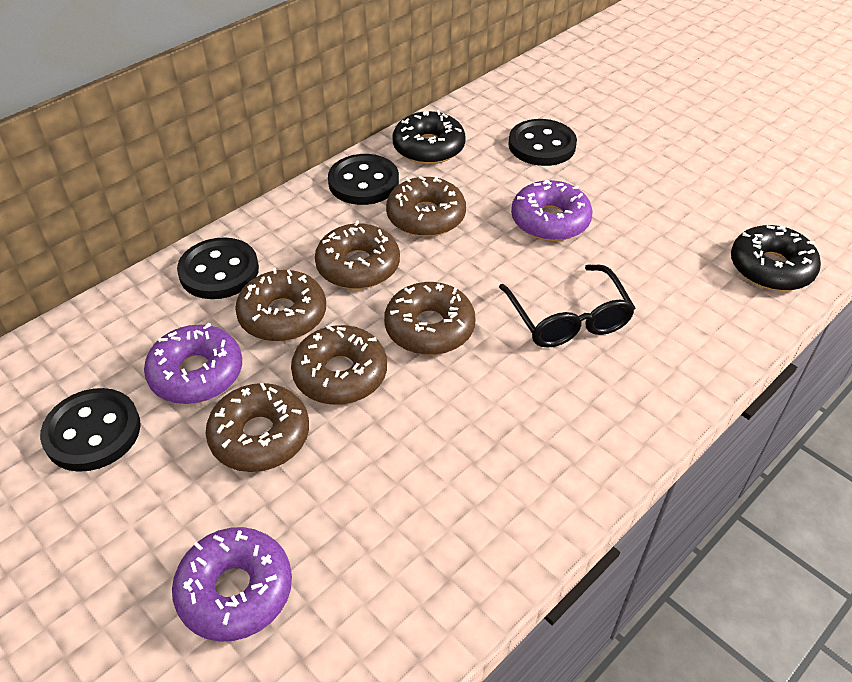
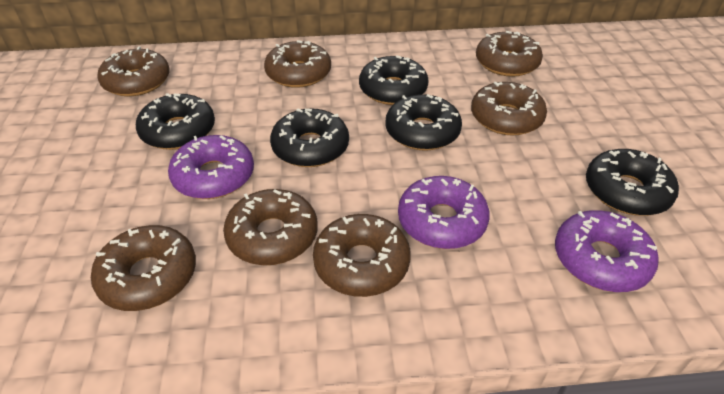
black button: [40,388,141,472] [177,237,259,299] [328,154,399,205] [509,119,577,166] = 4 -> none = 0
black donut: [393,110,466,164] [731,225,821,291] = 2 -> [136,93,215,150] [270,108,349,167] [359,55,428,105] [385,94,462,151] [586,149,679,216] = 5
black glasses: [499,265,635,347] = 1 -> none = 0
brown donut: [205,383,309,472] [235,268,326,342] [291,325,387,405] [315,221,400,289] [384,282,476,355] [386,176,466,237] = 6 -> [91,225,196,311] [97,46,170,96] [223,189,318,265] [264,40,331,88] [313,214,411,297] [471,82,547,136] [476,31,543,77] = 7

